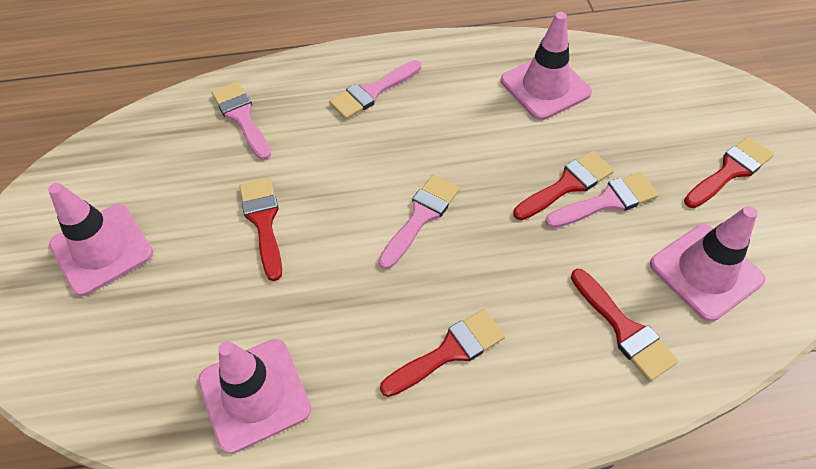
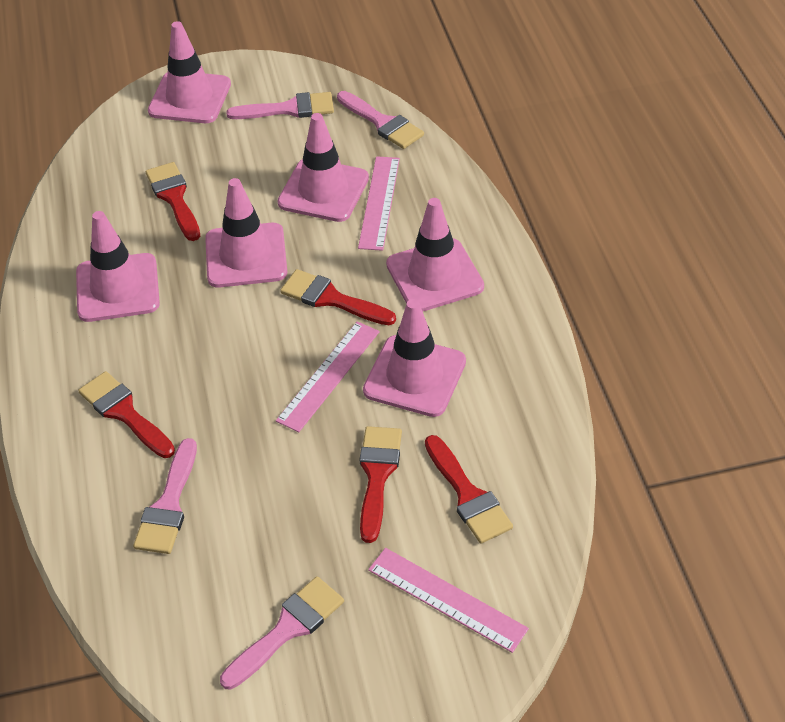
pink ruler: none = 0 -> [276,321,380,432] [358,156,400,251] [368,548,529,653] = 3
pink traffic cone: [48,183,153,296] [198,339,311,454] [501,12,592,120] [650,206,765,321] = 4 -> [76,211,160,322] [148,21,231,123] [205,178,287,288] [278,113,369,222] [363,299,466,417] [386,198,484,311] = 6

